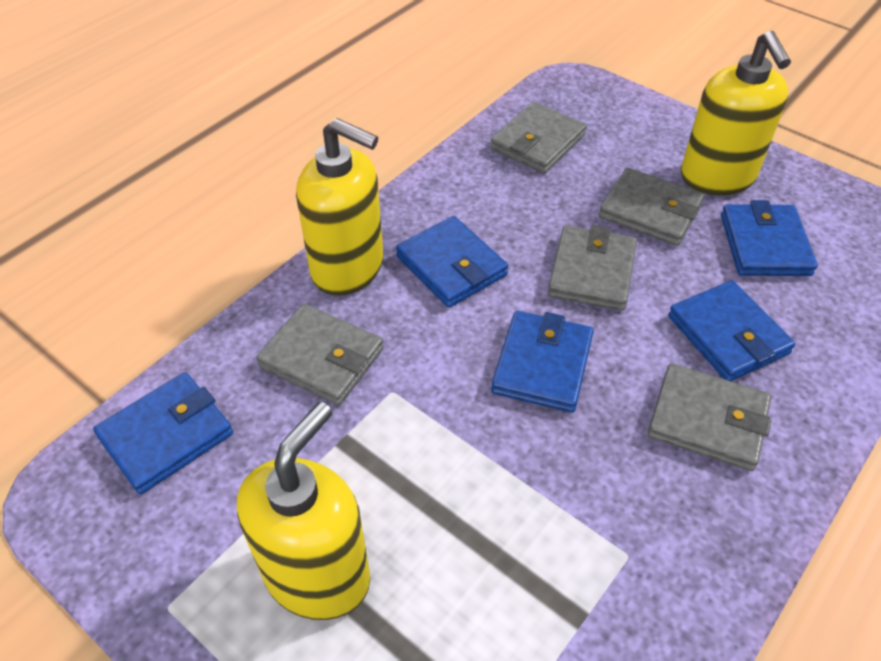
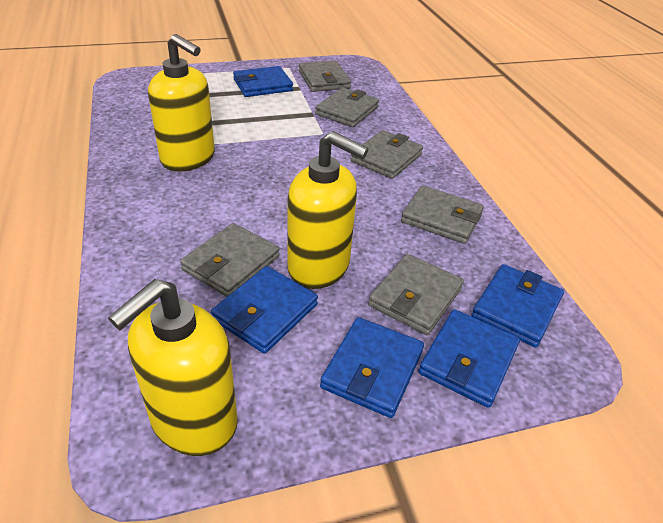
grey wallet: [256,304,384,405] [491,102,587,174] [548,225,637,311] [599,168,704,246] [648,363,772,471] = 5 -> [180,223,280,297] [299,61,351,92] [315,88,379,127] [351,130,423,179] [368,254,464,335] [401,185,484,244] = 6

